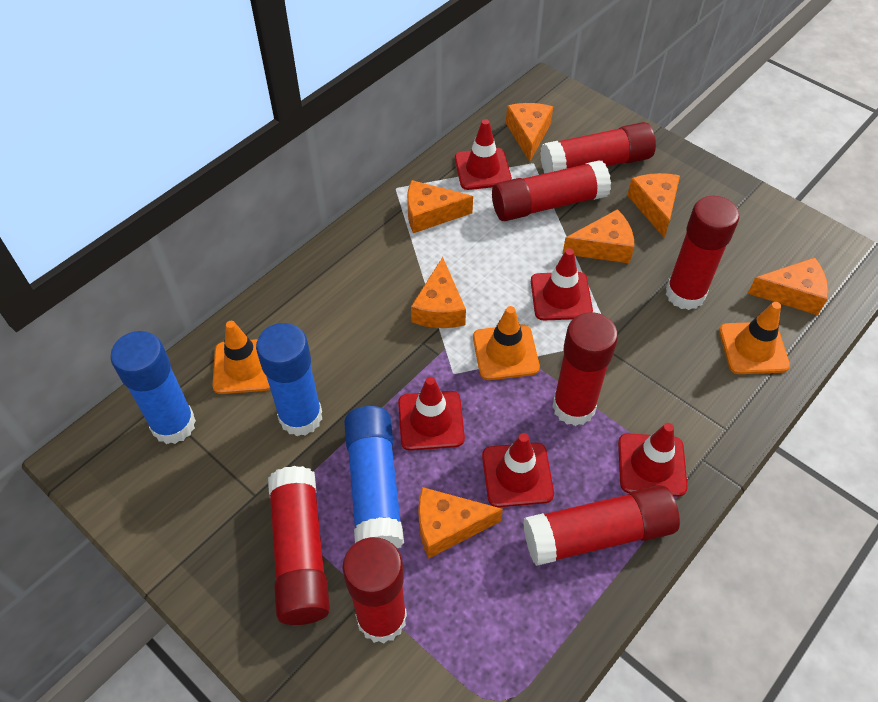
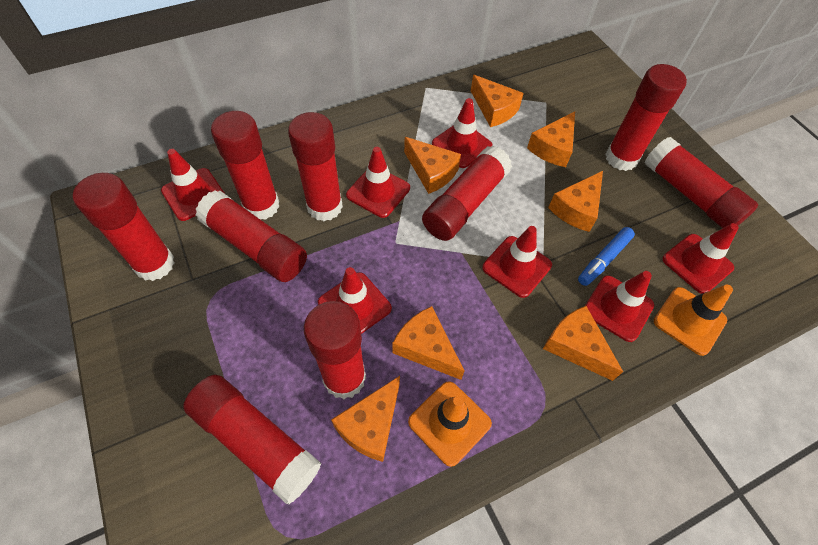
blue glue stick: [110,331,196,444] [256,323,322,436] [344,406,404,548] = 3 -> none = 0
blue marker: none = 0 -> [578,227,635,286] = 1
orange traffic cone: [212,321,270,394] [473,306,540,380] [719,302,790,374] = 3 -> [408,381,492,467] [654,284,733,356] = 2
red glue stick: [268,466,330,625] [342,537,407,644] [492,160,611,221] [523,485,680,566] [540,122,656,173] [552,312,618,426] [666,196,739,310] = 7 -> [73,173,175,281] [183,375,321,504] [195,190,307,282] [211,111,279,220] [288,112,343,221] [304,301,366,399] [422,145,512,241] [605,64,687,171] [644,137,758,228] = 9
red traffic cone: [398,377,465,451] [455,119,512,190] [482,433,554,507] [531,248,593,320] [618,423,688,497] = 5 -> [161,149,225,221] [318,267,392,334] [346,147,410,218] [432,98,493,168] [482,226,552,298] [585,271,654,342] [663,223,739,294] = 7

